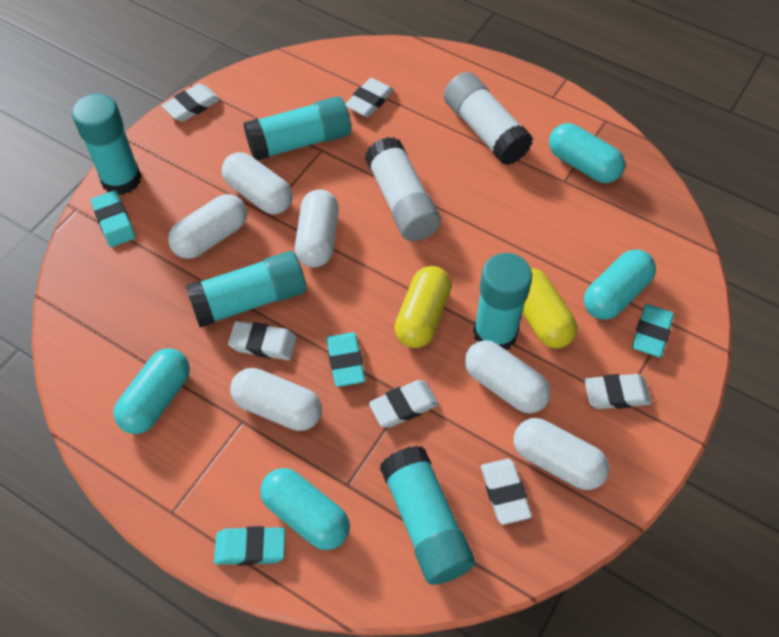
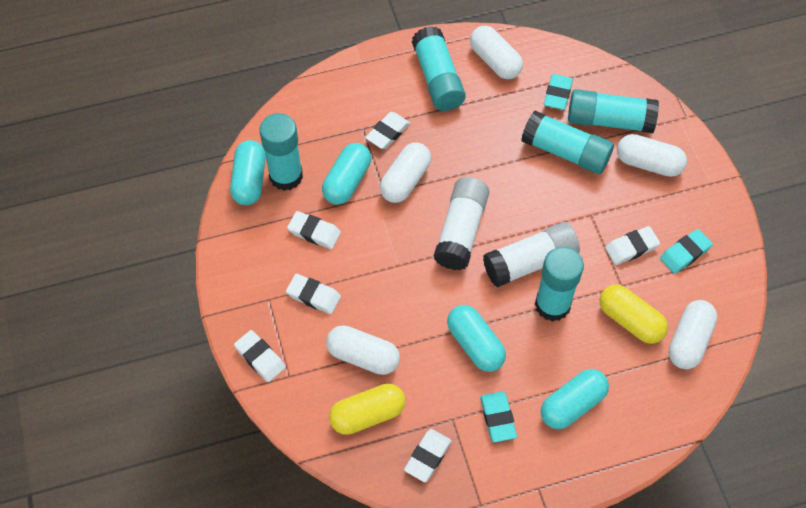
turquoise eraser: [91,190,135,247] [214,526,285,566] [326,332,365,387] [632,304,674,358] = 4 -> [480,391,517,442] [544,74,573,110] [660,229,713,274] = 3
white capsule: [168,194,247,259] [222,152,292,214] [230,368,322,431] [295,189,339,268] [465,340,551,413] [514,418,609,490] = 6 -> [326,325,400,375] [380,143,431,203] [470,26,523,79] [617,134,687,177] [669,300,718,369] = 5

